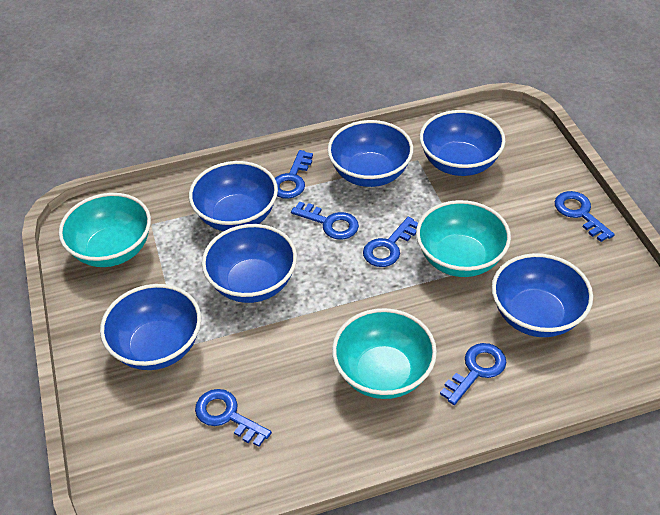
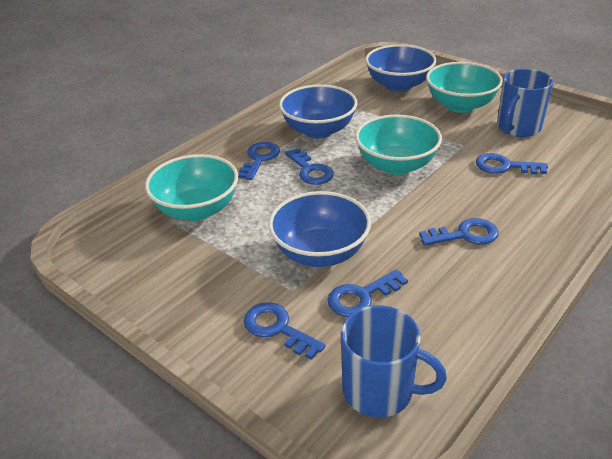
blue bowl: [100,284,201,370] [189,161,278,231] [202,224,297,303] [327,120,413,187] [420,110,506,176] [492,253,593,337] = 6 -> [268,191,371,267] [279,84,358,139] [365,44,436,92] = 3
blue mug: none = 0 -> [341,305,447,418] [497,69,553,137] = 2

